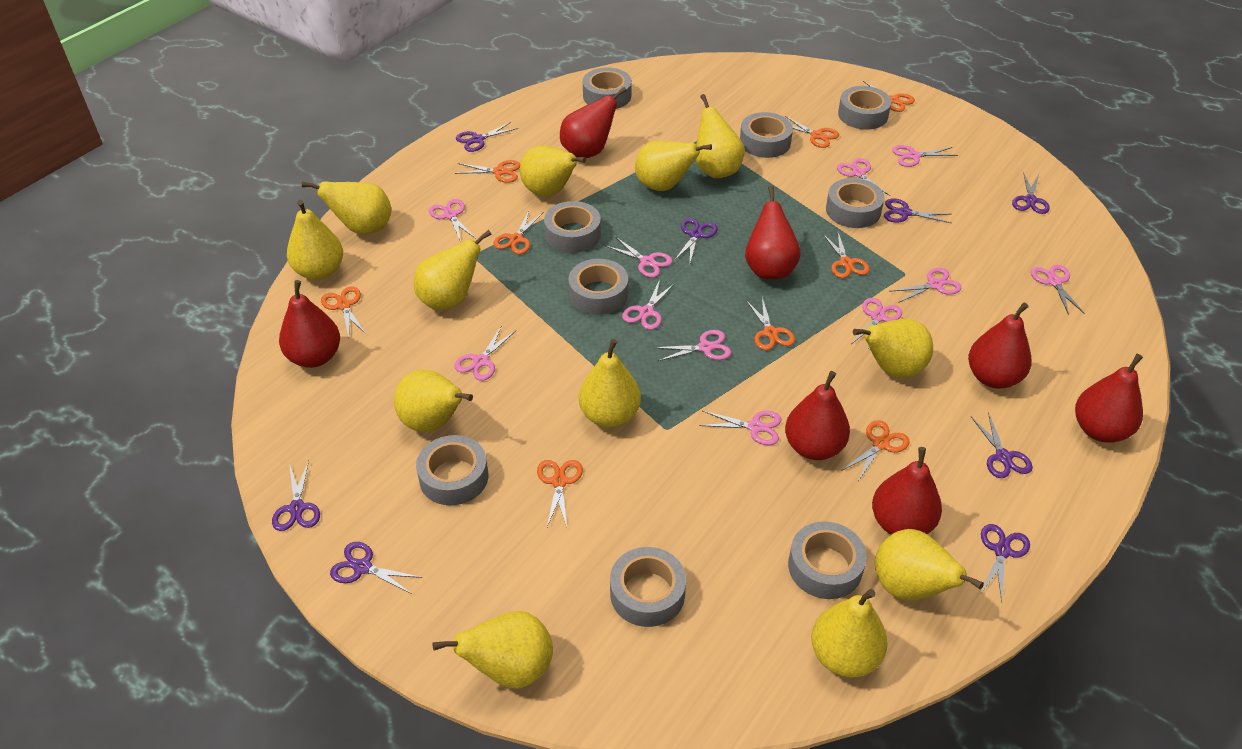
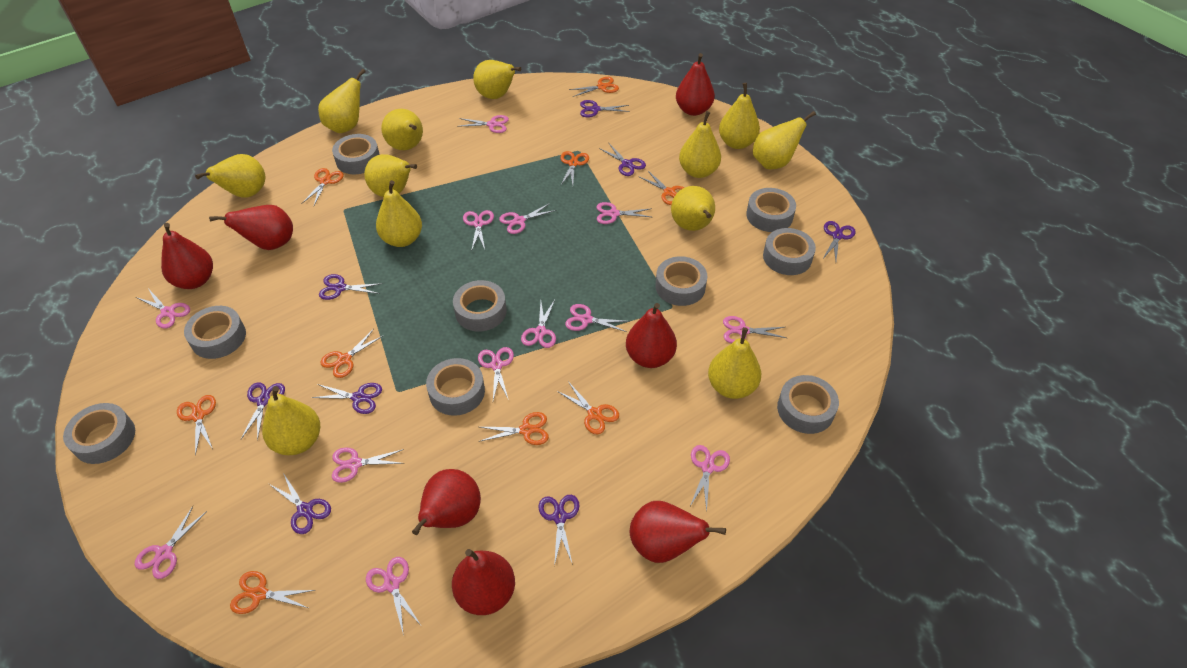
pink scissors: [429,199,476,242] [454,325,516,381] [606,237,673,278] [622,280,675,330] [653,330,732,361] [699,411,781,445] [837,158,890,196] [852,298,902,349] [889,268,962,303] [892,145,958,167] [1031,265,1085,315] = 11 -> [135,505,207,579] [136,290,190,329] [332,447,404,483] [366,557,421,636] [457,115,509,133] [463,210,494,251] [478,347,514,400] [499,203,557,234] [521,300,556,348] [565,304,630,332] [597,202,652,224] [689,445,730,512] [723,316,787,343] = 13

